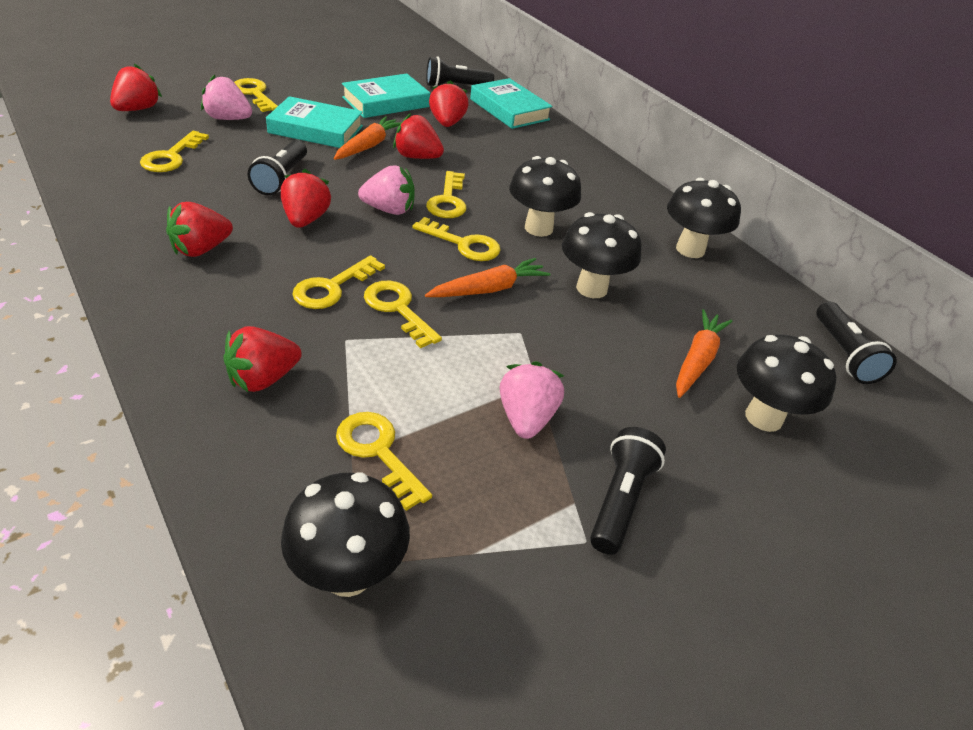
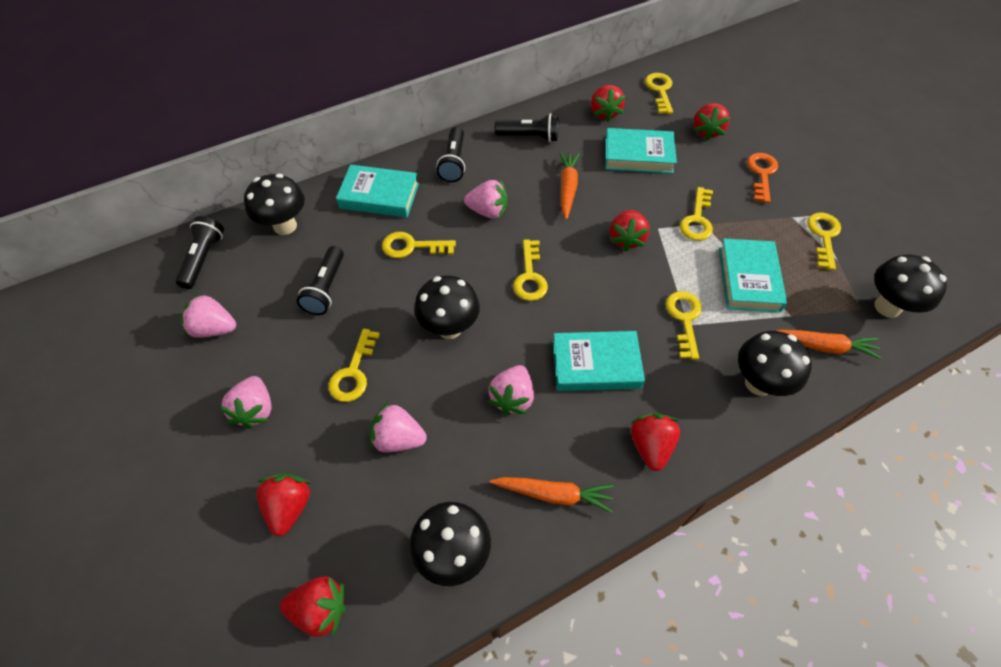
orange key: none = 0 -> [747,153,778,203] = 1
pink strawberry: [201,75,252,120] [358,165,415,215] [499,361,564,439] = 3 -> [180,293,236,338] [220,376,272,429] [370,403,427,452] [464,180,508,218] [488,365,534,415] = 5
turquoise book: [266,96,363,148] [342,74,430,118] [470,78,553,129] = 3 -> [336,165,419,217] [553,331,645,391] [605,128,677,173] [719,238,787,313] = 4

